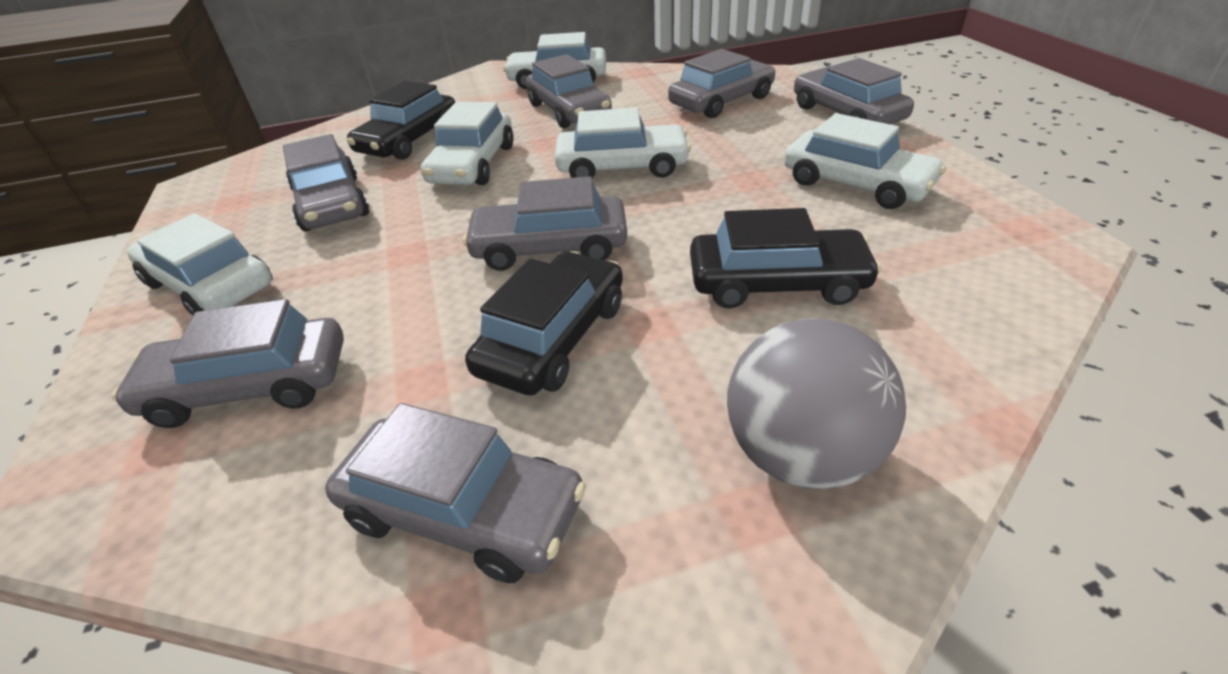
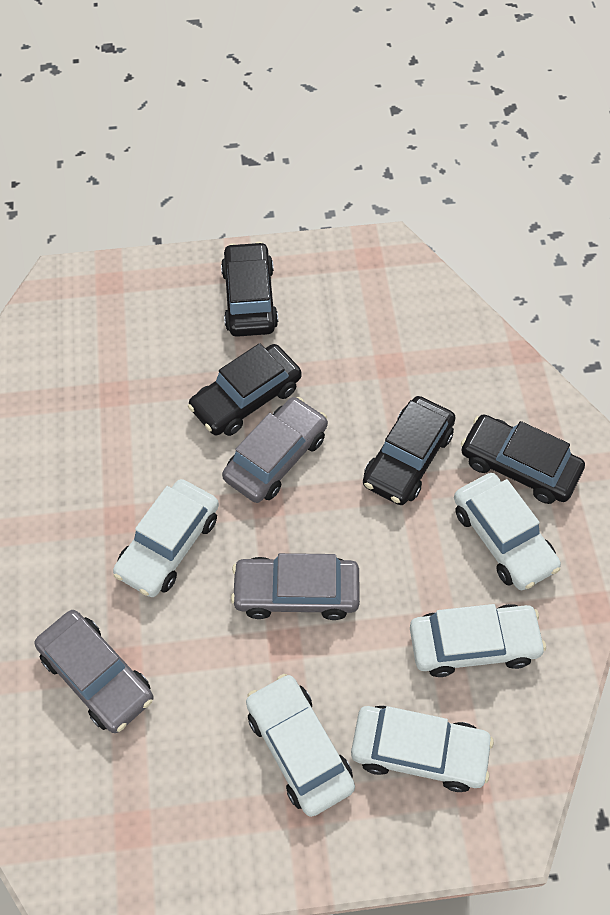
black car: [347,81,455,160] [465,251,623,395] [690,208,882,309] = 3 -> [188,343,302,436] [221,242,278,337] [363,396,456,505] [461,414,585,504] = 4
grey ball: [727,318,906,489] = 1 -> none = 0
grey car: [112,299,344,428] [283,134,369,231] [325,403,586,583] [463,176,627,271] [526,54,612,128] [668,49,775,118] [794,58,914,124] = 7 -> [35,610,153,733] [222,397,328,503] [231,553,360,620] = 3

